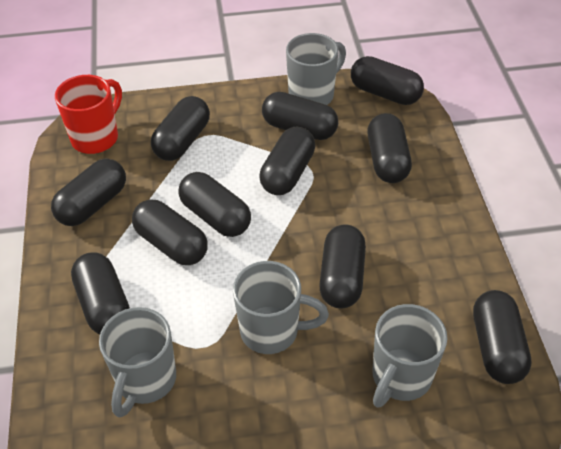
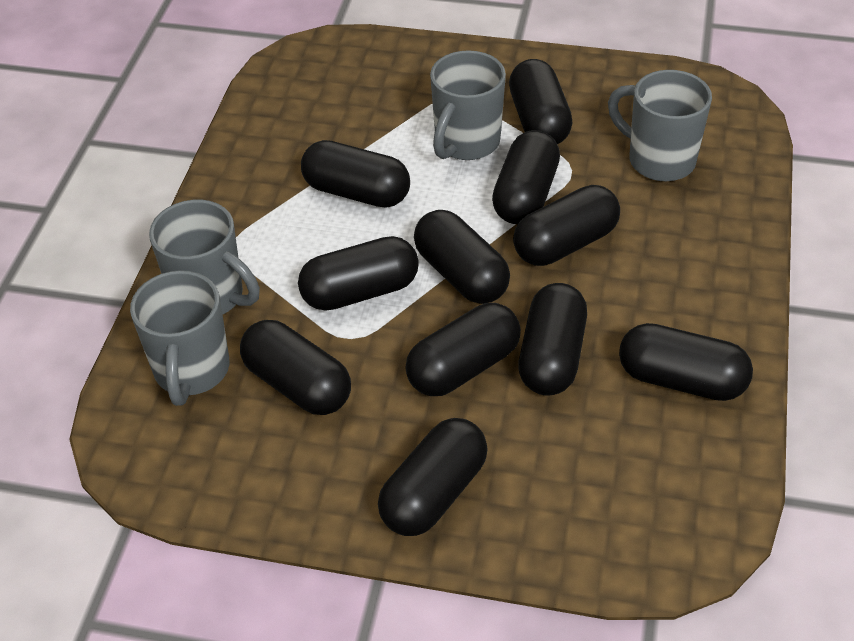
red mug: [55,75,122,154] = 1 -> none = 0

